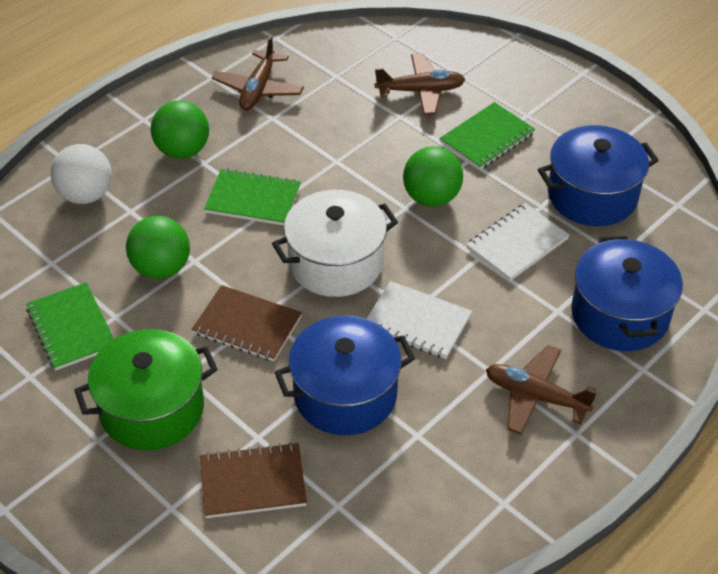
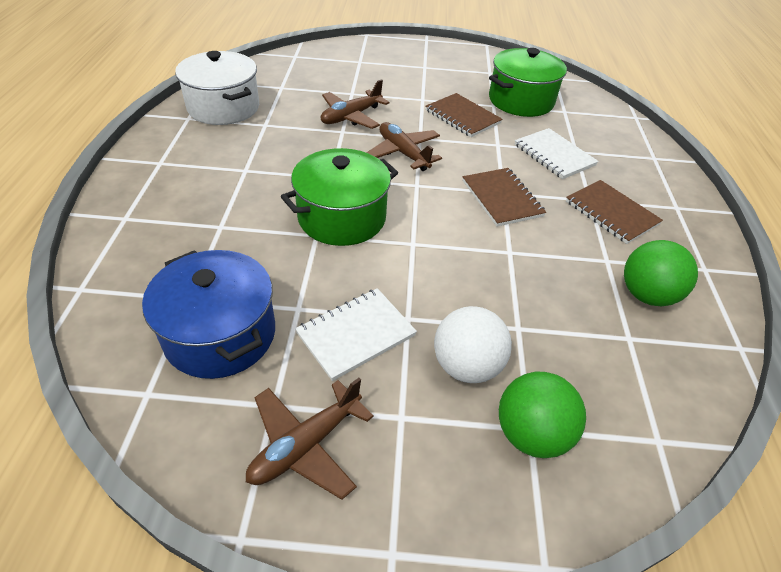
blue pot: [275,316,415,435] [538,125,659,226] [571,236,683,351] = 3 -> [142,250,275,379] = 1
brown notebook: [192,285,302,361] [200,442,307,518] = 2 -> [425,93,503,137] [463,168,546,227] [566,180,663,244] = 3
green ball: [126,216,190,279] [151,100,209,159] [403,146,463,207] = 3 -> [499,372,586,458] [624,240,698,306] = 2
green notebook: [26,282,114,371] [204,168,300,225] [440,102,535,170] = 3 -> none = 0
green pot: [74,329,218,450] = 1 -> [281,148,398,246] [489,48,567,117] = 2

